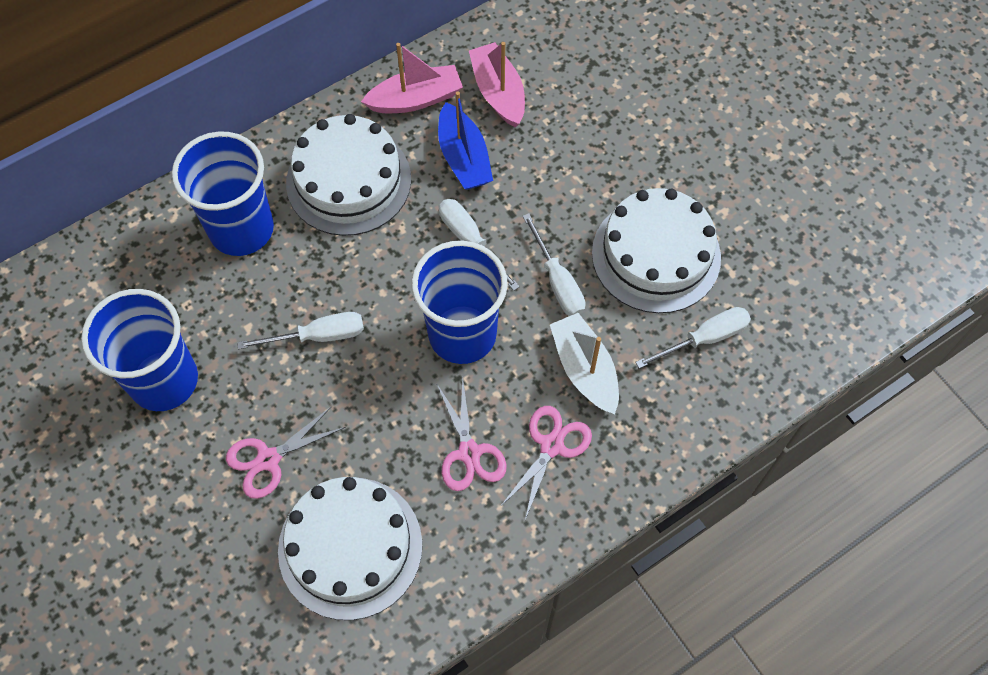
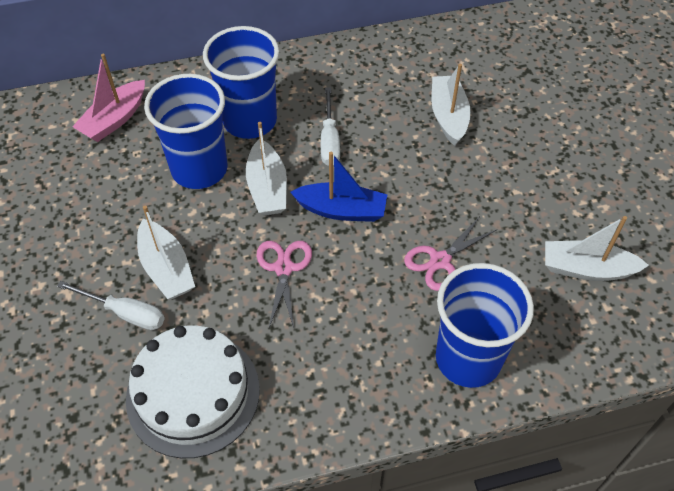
pink boat: [361,43,463,113] [469,42,525,127] = 2 -> [72,54,145,142] = 1
pink scissors: [226,406,346,499] [436,378,507,491] [500,406,592,520] = 3 -> [257,241,312,328] [404,216,496,291] = 2
white boat: [550,313,619,414] = 1 -> [137,205,195,299] [246,122,287,216] [432,63,471,146] [545,216,649,281] = 4
white cake: [278,477,422,620] [286,114,411,236] [592,188,721,313] = 3 -> [126,325,260,458] = 1
white screwdriver: [237,312,364,349] [439,199,520,291] [522,213,585,316] [635,307,751,369] = 4 -> [57,281,165,330] [321,87,340,166] = 2

